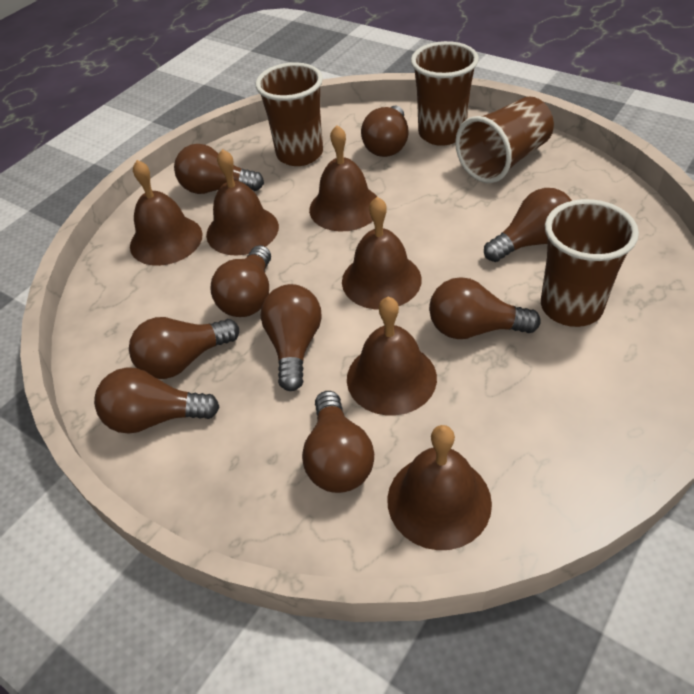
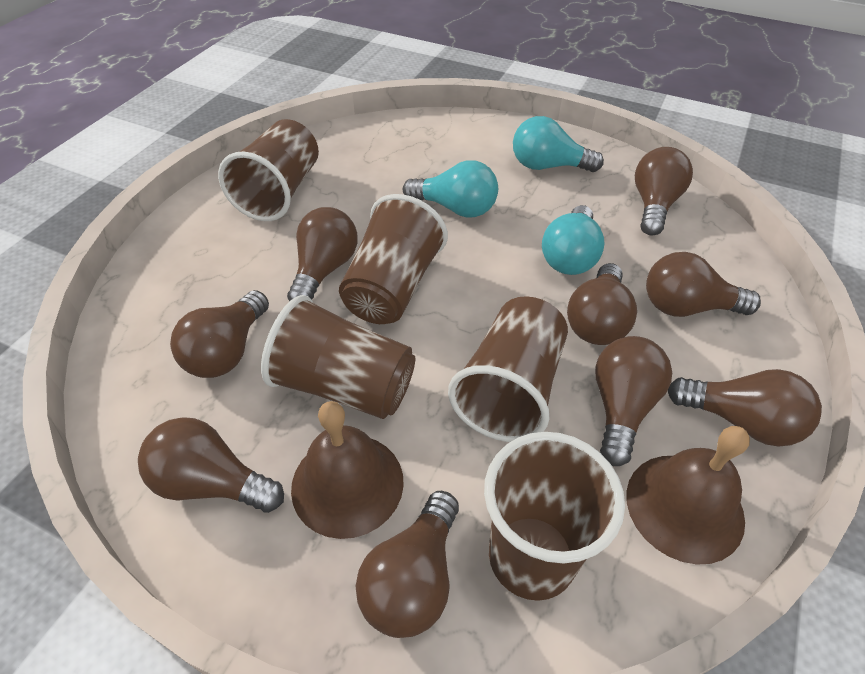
brown bell: [130,160,203,266] [206,149,279,256] [309,125,377,232] [342,197,422,309] [347,297,437,415] [387,425,492,550] = 6 -> [291,401,404,539] [626,426,750,565] = 2
brown cup: [255,62,323,166] [411,41,479,146] [455,97,554,183] [541,199,639,327] = 4 -> [218,119,319,221] [261,295,415,419] [339,194,448,324] [448,296,568,442] [484,432,625,601] = 5
turquoise light bulb: none = 0 -> [403,160,498,218] [513,116,604,172] [542,205,605,275] = 3

